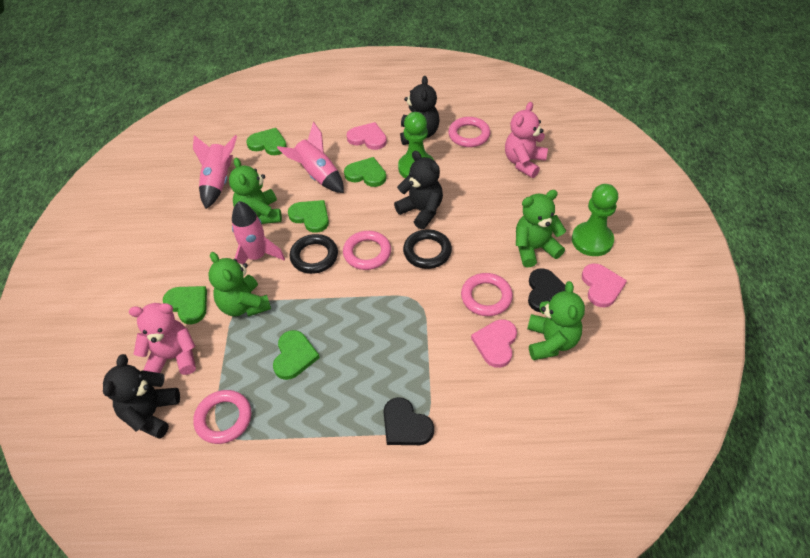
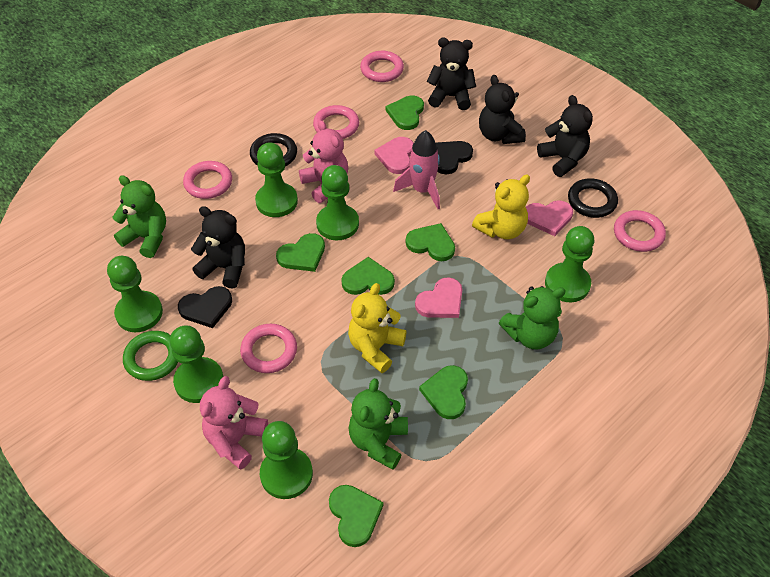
black teddy bear: [103,354,180,439] [394,151,443,229] [400,76,440,145] = 3 -> [191,206,245,288] [427,38,476,110] [479,75,526,144] [537,95,593,177] = 4
green heart: [163,286,207,324] [246,128,287,155] [273,330,320,380] [288,200,329,233] [344,157,386,187] = 5 -> [276,233,325,272] [329,485,383,547] [341,257,395,295] [385,95,424,130] [406,223,455,261] [419,365,468,419] = 6
green pawn: [398,112,434,178] [572,184,618,256] = 2 -> [107,256,163,332] [170,325,223,403] [255,142,298,217] [260,421,313,499] [316,165,359,240] [545,226,594,302] = 6
green ring: none = 0 -> [123,331,178,381] = 1
green teddy bear: [209,252,271,317] [229,158,282,224] [516,190,566,267] [527,281,585,360] = 4 -> [112,175,166,258] [348,378,408,470] [499,286,565,349] = 3
pink ring: [193,390,251,444] [343,231,391,270] [448,117,490,147] [461,273,513,316] = 4 -> [183,161,232,199] [240,324,297,373] [313,105,359,139] [360,51,404,82] [614,210,666,252] = 5
pink rocket: [193,135,237,209] [232,201,285,264] [277,122,344,193] = 3 -> [393,130,440,209] = 1
yellow teddy bear: none = 0 -> [348,283,407,373] [472,175,530,239] = 2

